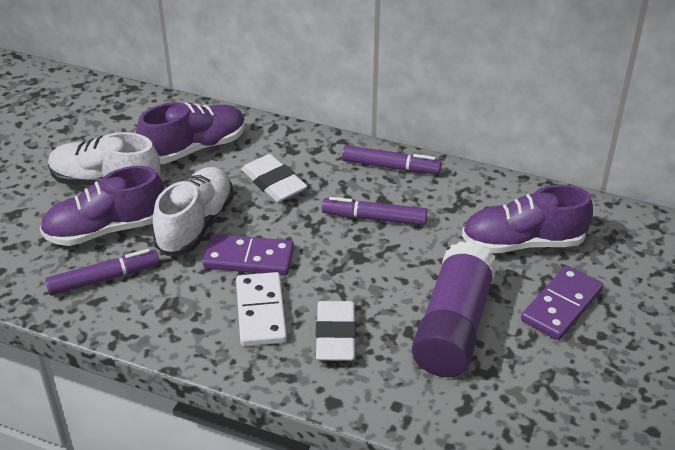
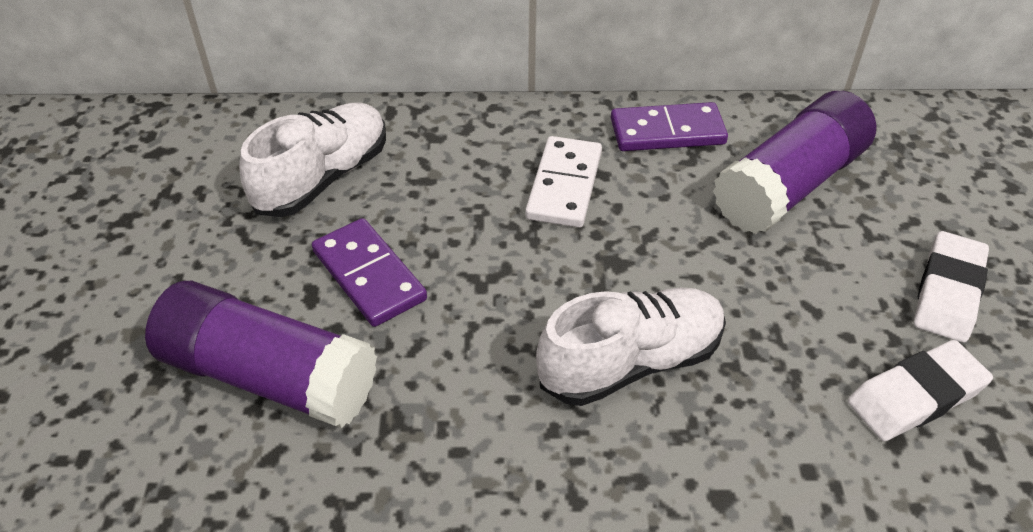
purple glue stick: [412,241,497,377] = 1 -> [145,281,377,428] [713,91,877,234] = 2
purple marker: [45,249,159,295] [322,197,427,226] [342,145,442,174] = 3 -> none = 0
purple shoe: [40,166,164,246] [136,102,246,164] [462,185,593,253] = 3 -> none = 0

